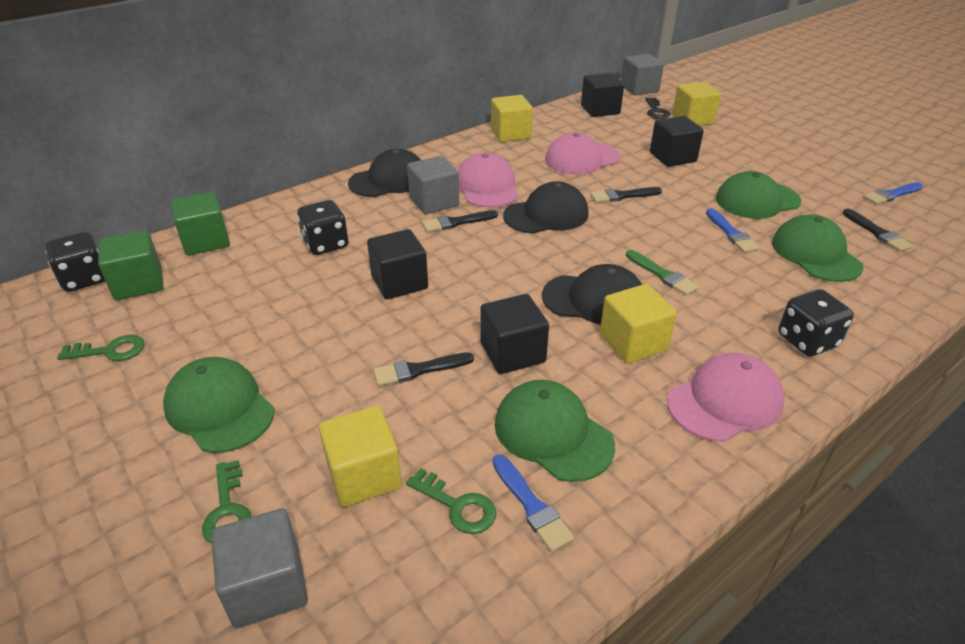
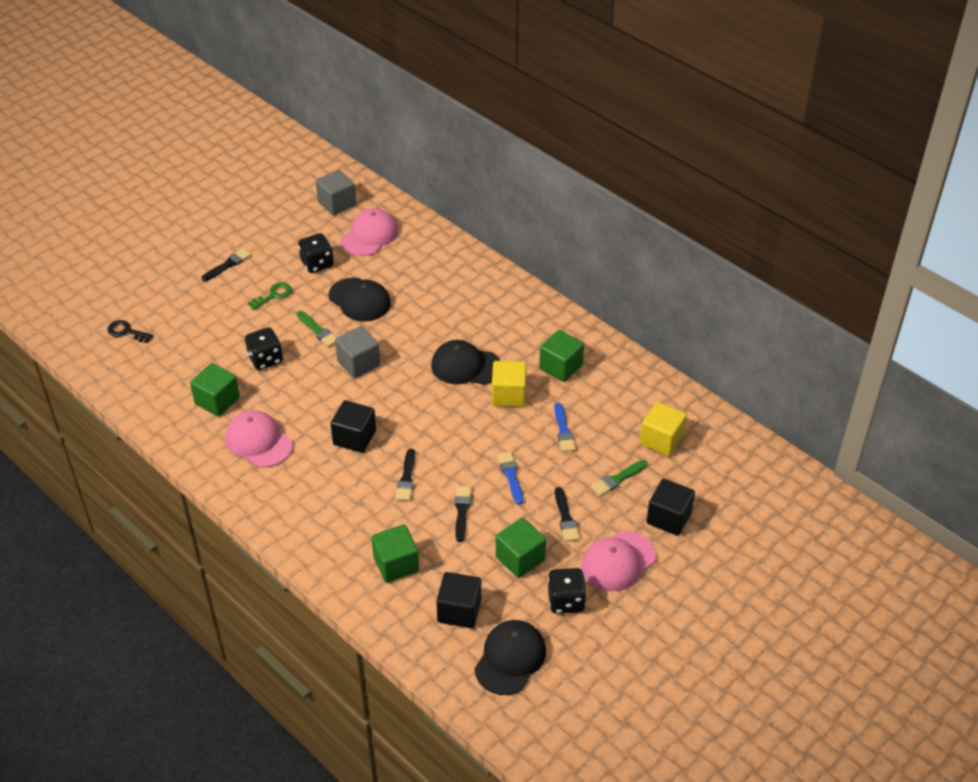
black cube: [367,229,428,299] [481,294,549,374] [581,73,624,117] [650,116,704,167] = 4 -> [330,400,376,453] [436,572,481,628] [646,478,695,536] = 3
blue brush: [492,454,574,552] [706,208,760,253] [863,182,923,205] = 3 -> [497,452,524,505] [554,403,576,452] = 2
green brush: [626,250,699,296] = 1 -> [297,311,337,347] [591,460,648,496] = 2
green cap: [163,357,274,453] [495,380,615,482] [716,171,801,219] [772,214,864,282] = 4 -> none = 0
green cube: [98,230,163,300] [171,192,230,256] = 2 -> [190,363,240,416] [371,525,419,583] [496,518,546,578] [539,330,584,382] = 4
green key: [57,335,144,361] [202,460,252,544] [406,468,496,534] = 3 -> [248,282,292,310] = 1
grey cube: [211,508,308,628] [407,156,459,214] [621,54,664,95] = 3 -> [316,170,356,215] [335,326,380,378] = 2
yellow cube: [319,406,402,507] [491,95,533,142] [600,284,677,364] [672,82,721,126] = 4 -> [492,361,527,407] [640,402,687,456] = 2

